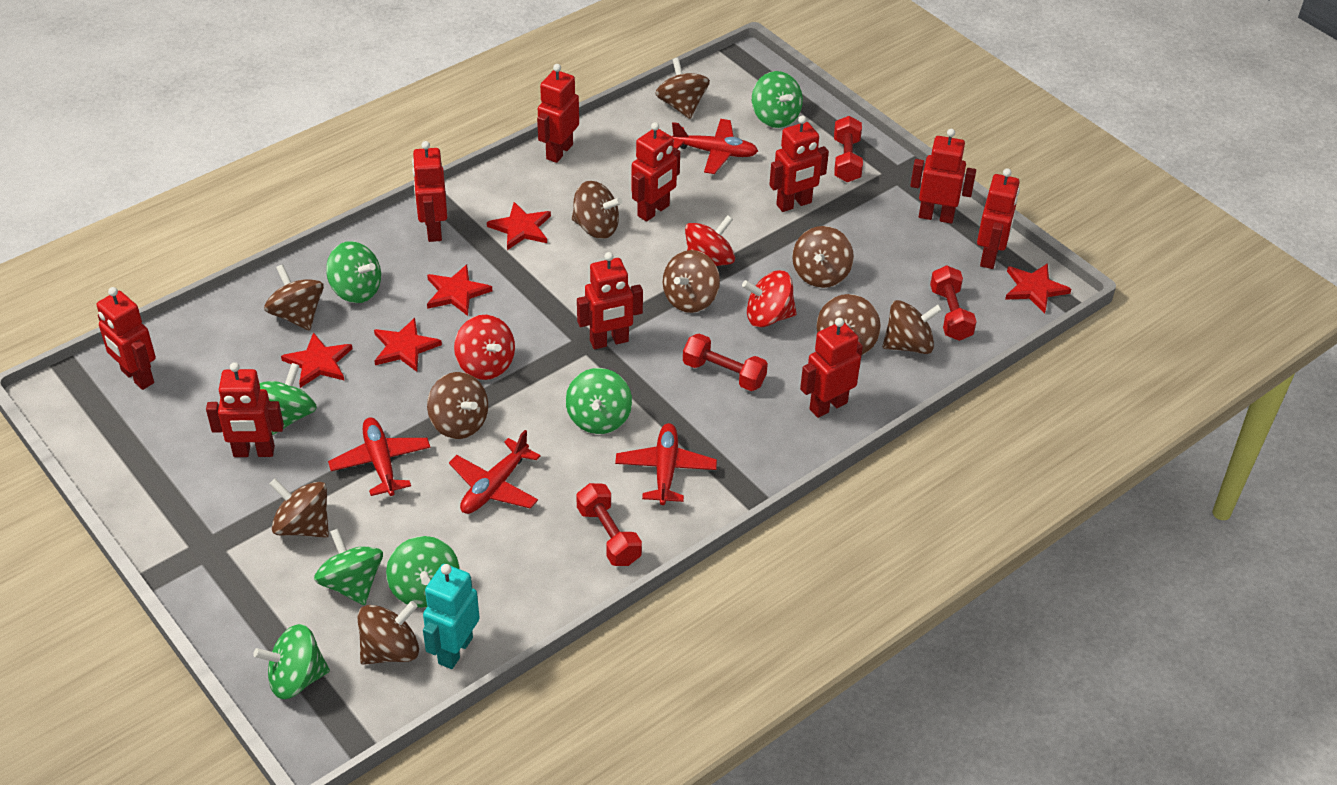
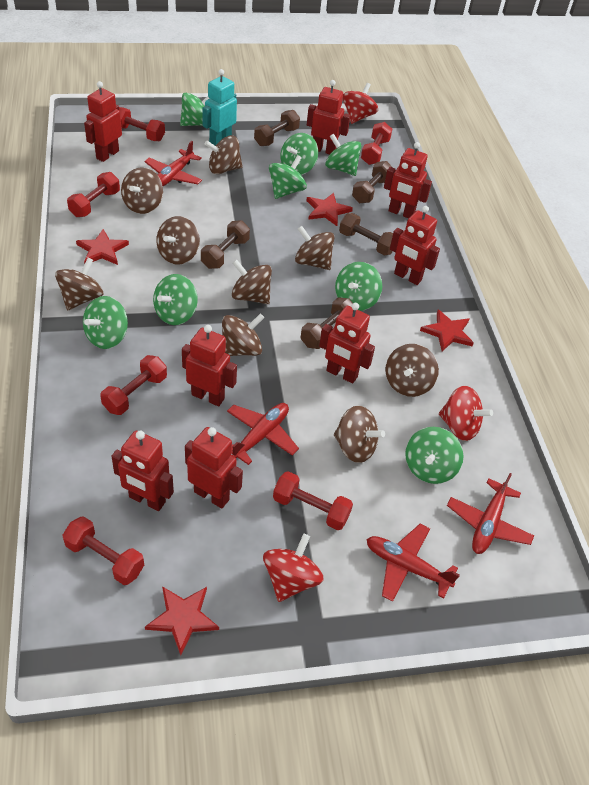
brown dumbbell: none = 0 -> [201,220,250,269] [254,110,300,146] [300,297,353,349] [339,213,393,255] [352,161,393,203] = 5
brown spinning top: [264,264,324,331] [269,479,329,538] [357,601,419,665] [427,372,488,439] [572,181,622,239] [655,58,710,119] [663,250,720,313] [792,226,854,288] [817,294,881,355] [883,300,943,354] = 10 -> [55,258,103,310] [121,167,163,214] [156,216,200,265] [205,135,243,174] [222,314,264,356] [232,260,272,304] [295,226,334,270] [334,406,385,463] [385,344,439,397] = 9
green spinning top: [253,624,330,699] [259,363,317,435] [314,528,383,605] [326,241,381,303] [386,536,459,608] [566,368,632,434] [752,71,803,128] = 7 -> [83,296,128,349] [153,274,198,325] [180,93,210,126] [269,155,307,199] [281,133,318,175] [325,134,362,176] [335,262,382,311] [405,427,463,484] = 8
red dumbbell: [576,483,642,566] [683,334,768,391] [834,116,863,182] [930,265,977,341] = 4 -> [62,516,144,585] [67,172,120,217] [100,355,167,415] [119,107,165,141] [273,471,353,530] [361,122,392,165] = 6
red robot: [97,287,156,390] [206,362,284,457] [412,141,447,242] [537,64,579,163] [577,252,643,349] [631,122,680,222] [769,115,829,212] [800,318,863,418] [910,129,976,224] [977,168,1020,269] = 10 -> [84,81,122,162] [111,431,174,511] [182,325,237,406] [185,427,243,509] [307,80,351,154] [319,303,375,383] [384,142,432,218] [390,206,440,285] = 8
red star: [281,332,352,388] [374,318,442,372] [427,264,492,316] [487,202,551,250] [1005,263,1071,313] = 5 -> [76,229,129,265] [145,586,219,656] [307,193,353,226] [420,309,474,351] = 4

